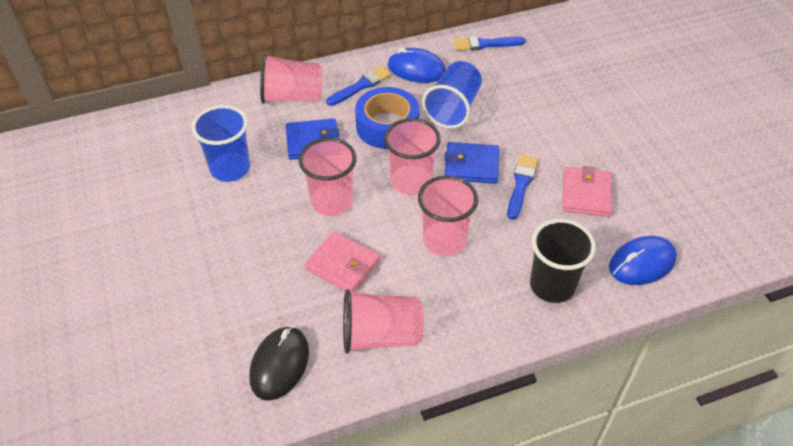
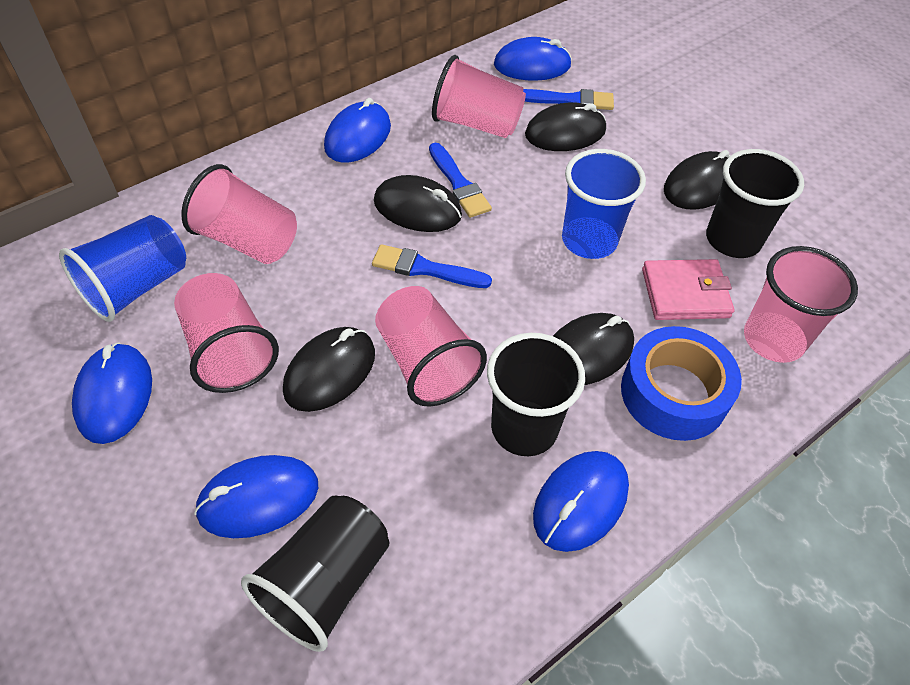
black cup: [530,219,596,303] = 1 -> [241,495,389,652] [487,333,585,456] [706,149,804,258] = 3
black mouse: [249,326,309,401] = 1 -> [283,327,375,412] [374,175,462,232] [525,102,606,151] [553,313,634,385] [664,150,730,210] = 5
blue mouse: [388,48,446,83] [609,236,677,285] = 2 -> [72,342,152,444] [194,455,318,538] [324,98,391,163] [494,37,572,81] [533,451,629,552] = 5
blue wallet: [286,118,340,160] [444,142,499,184] = 2 -> none = 0
pink wallet: [305,231,380,292] [562,166,612,217] = 2 -> [642,259,735,320] = 1

